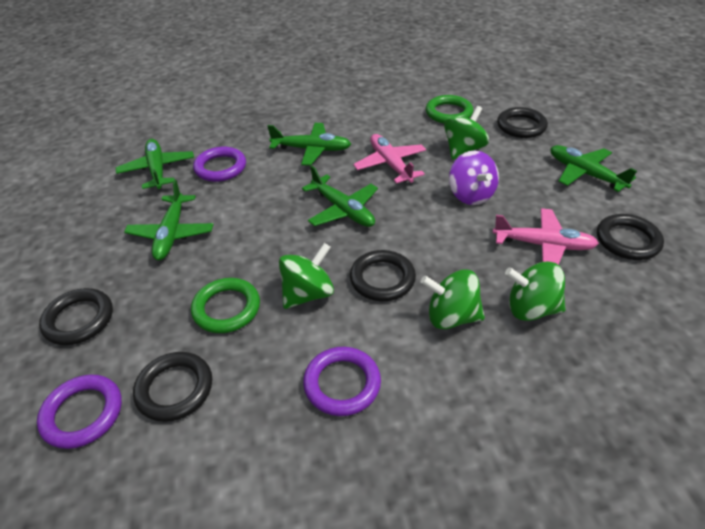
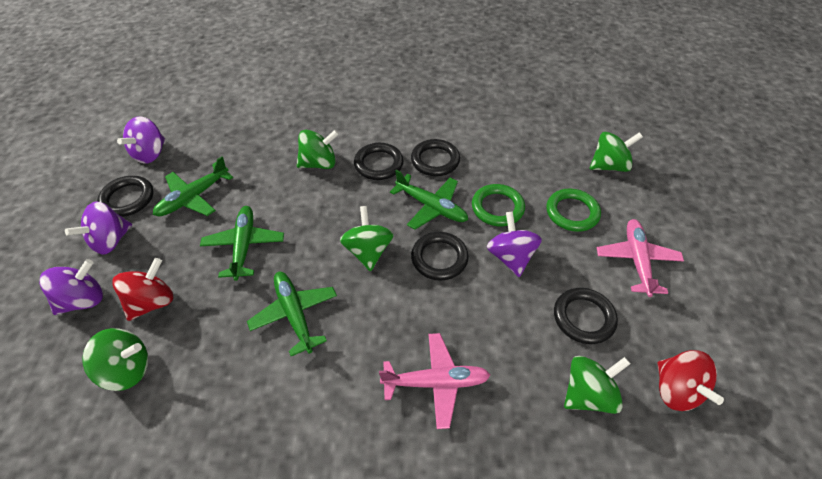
green plane: [116,139,194,189] [124,180,213,260] [268,123,351,166] [302,166,378,227] [550,145,637,192] = 5 -> [153,156,233,216] [200,206,284,281] [247,272,337,356] [390,170,468,229] = 4
green spinning top: [279,243,334,309] [421,269,485,329] [444,106,489,160] [505,262,566,321] = 4 -> [82,328,148,391] [297,130,339,169] [340,206,394,271] [564,356,631,414] [590,132,643,172] = 5
purple ring: [37,374,122,449] [193,147,246,182] [303,347,381,416] = 3 -> none = 0
purple spinning top: [449,151,499,205] = 1 -> [39,259,103,315] [65,202,132,255] [117,116,165,164] [487,211,542,277] = 4
red spinning top: none = 0 -> [112,258,173,321] [657,350,724,411] = 2

